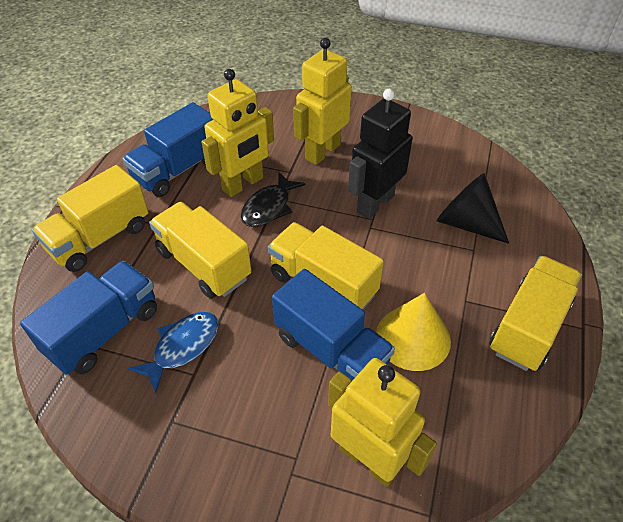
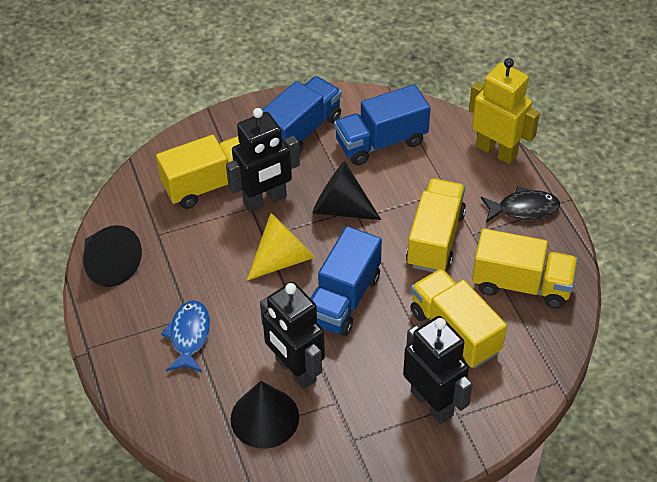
black cone: [437,173,509,244] = 1 -> [84,225,142,287] [231,381,299,449] [312,161,381,220] = 3
black robot: [348,89,413,219] = 1 -> [226,108,300,213] [260,282,325,389] [403,316,473,424] = 3
yellow robot: [202,69,274,197] [293,38,352,165] [328,358,437,487] = 3 -> [469,58,540,164] = 1

